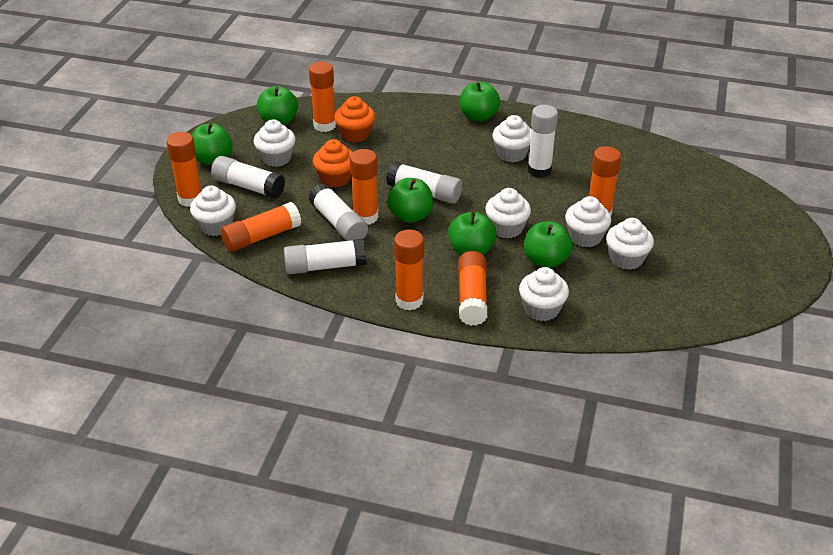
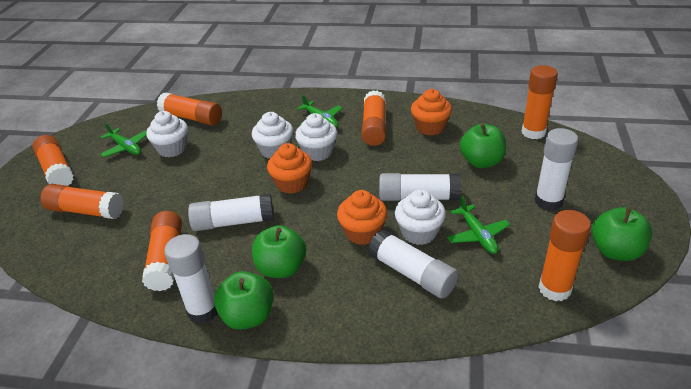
green apple: [192,123,233,166] [257,86,298,125] [387,178,433,223] [448,211,496,255] [460,81,501,122] [524,221,573,268] = 6 -> [214,271,273,330] [252,225,306,278] [460,123,506,168] [592,207,652,261] = 4
green plane: none = 0 -> [100,123,146,157] [297,95,342,127] [447,196,510,254] = 3
orange cupcake: [313,139,353,188] [334,96,375,143] = 2 -> [267,143,312,194] [337,190,387,245] [411,89,452,135] = 3
white cupcake: [190,185,236,236] [254,119,296,167] [485,188,531,239] [492,115,532,162] [519,267,569,321] [565,196,611,247] [606,218,654,270] = 7 -> [146,111,188,157] [252,112,293,158] [295,113,337,161] [395,189,446,245] = 4

